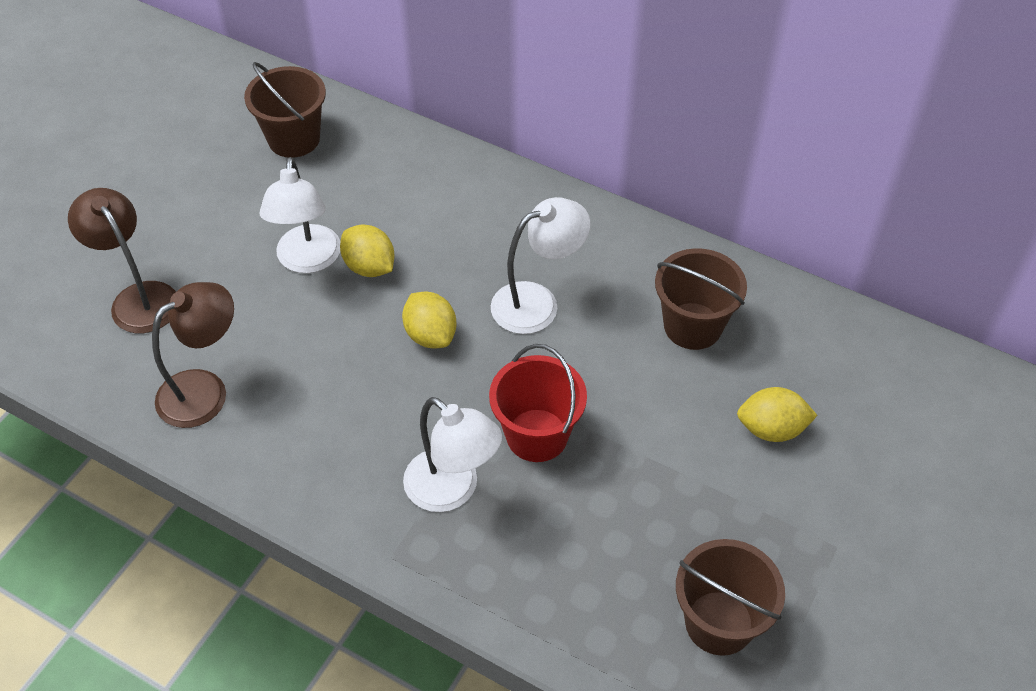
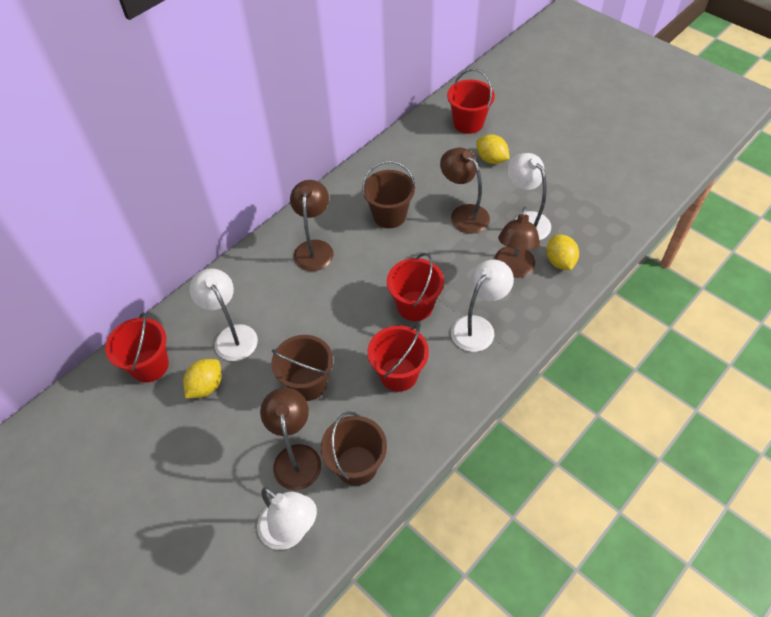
brown lamp: [68,188,176,333] [152,282,234,428] = 2 -> [260,388,321,490] [290,180,333,271] [440,148,490,234] [494,207,540,278] = 4
red bucket: [489,344,587,462] = 1 -> [105,312,169,383] [368,325,429,392] [387,253,444,321] [447,69,495,134] = 4
white lamp: [260,157,340,273] [403,397,502,512] [491,197,591,334] = 3 -> [190,268,258,361] [257,487,317,550] [451,259,514,352] [507,153,551,240] = 4

